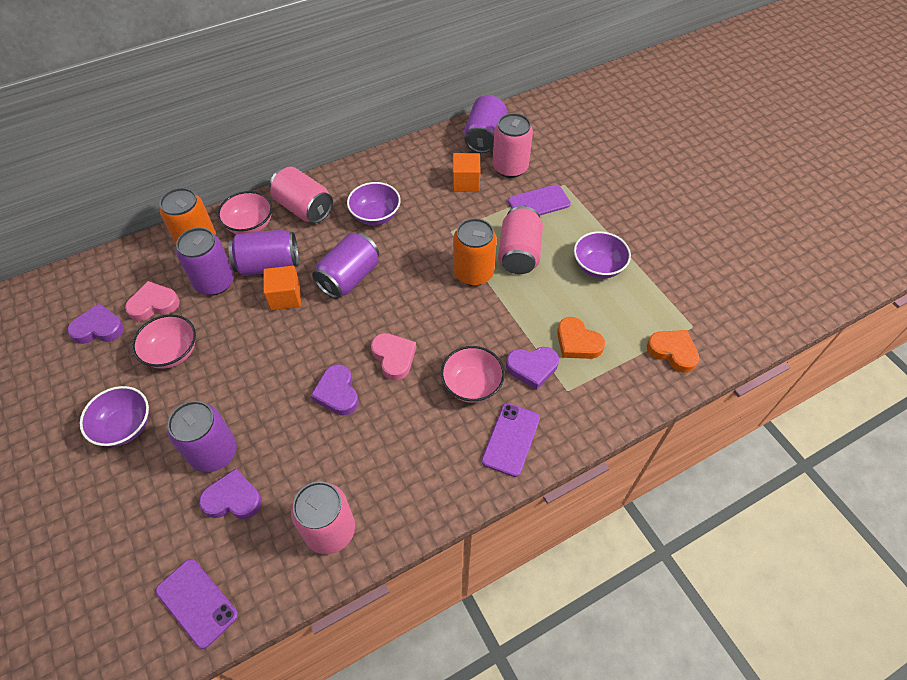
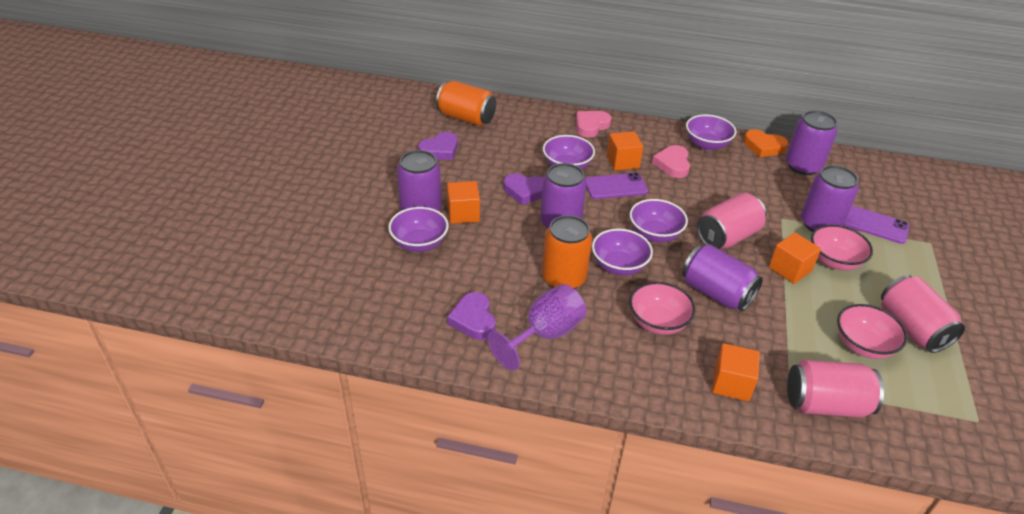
orange cube: [263,266,301,311] [453,153,480,192] = 2 -> [447,181,480,224] [607,131,643,171] [712,343,760,401] [769,233,821,284] = 4
orange heart: [557,317,605,359] [647,330,699,373] = 2 -> [744,129,788,157] = 1
pink can: [269,167,333,223] [291,481,355,554] [492,113,533,178] [498,206,543,274] = 4 -> [697,193,766,249] [787,360,884,418] [881,275,965,353] = 3
purple bowl: [80,386,149,447] [347,182,401,225] [574,231,631,279] = 3 -> [388,207,449,252] [543,135,595,169] [592,229,653,275] [630,199,688,243] [686,114,736,151] = 5
purple goblet: none = 0 -> [488,284,586,371] = 1
purple heart: [67,304,124,344] [199,469,262,519] [311,364,359,416] [506,347,559,390] = 4 -> [418,132,458,160] [447,292,495,340] [504,173,544,205] = 3
purple phone: [156,559,238,649] [481,403,540,477] [508,184,571,215] = 3 -> [585,173,648,199] [844,205,910,244] = 2

